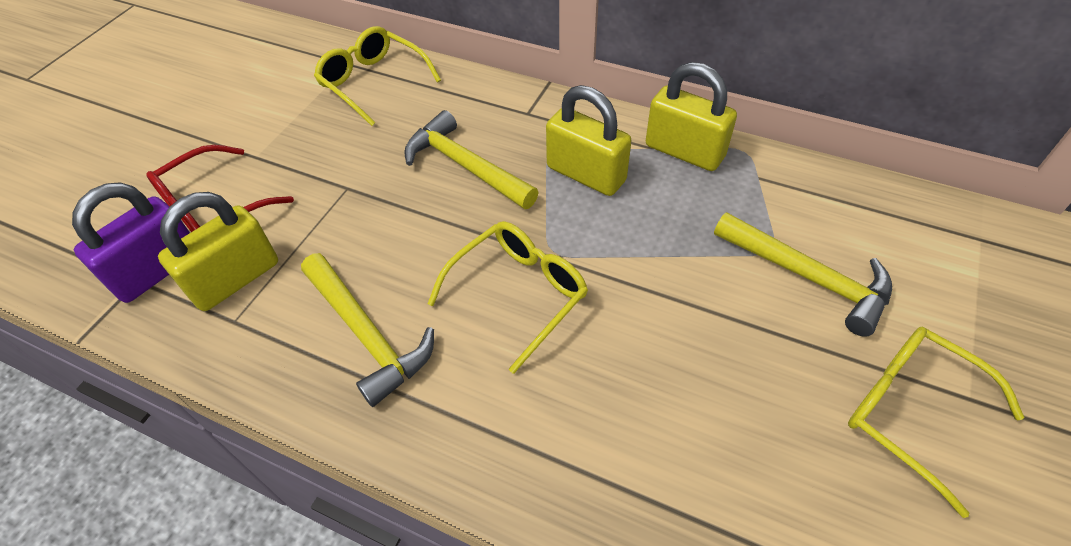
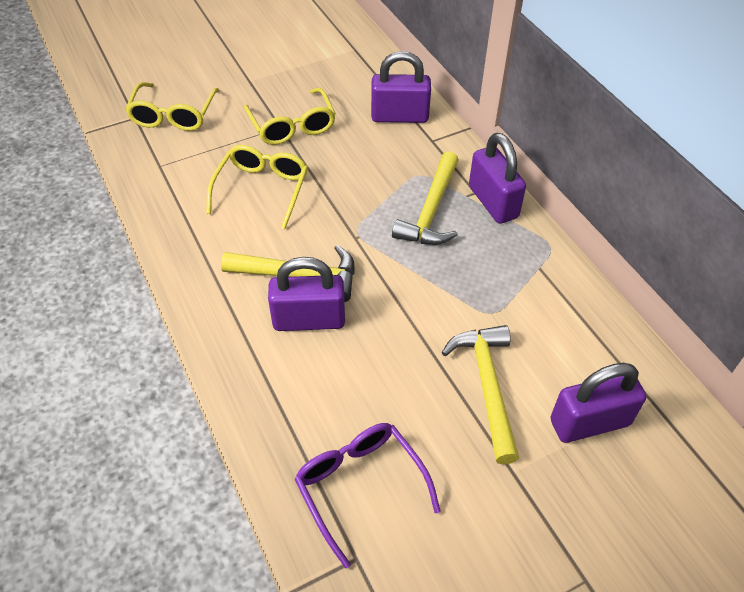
purple glasses: none = 0 -> [295,423,440,568] = 1
purple padlock: [72,182,190,303] = 1 -> [268,257,345,331] [371,51,431,123] [469,133,526,224] [551,363,646,443] = 4
red glasses: [146,145,294,232] = 1 -> none = 0
yellow padlock: [158,192,278,311] [546,85,632,196] [646,62,737,171] = 3 -> none = 0

